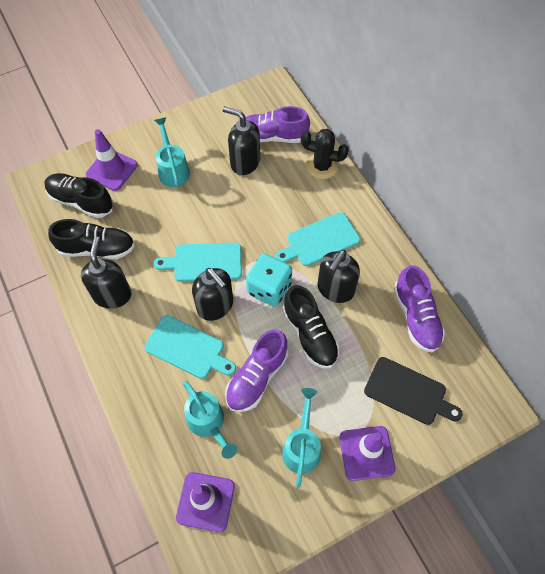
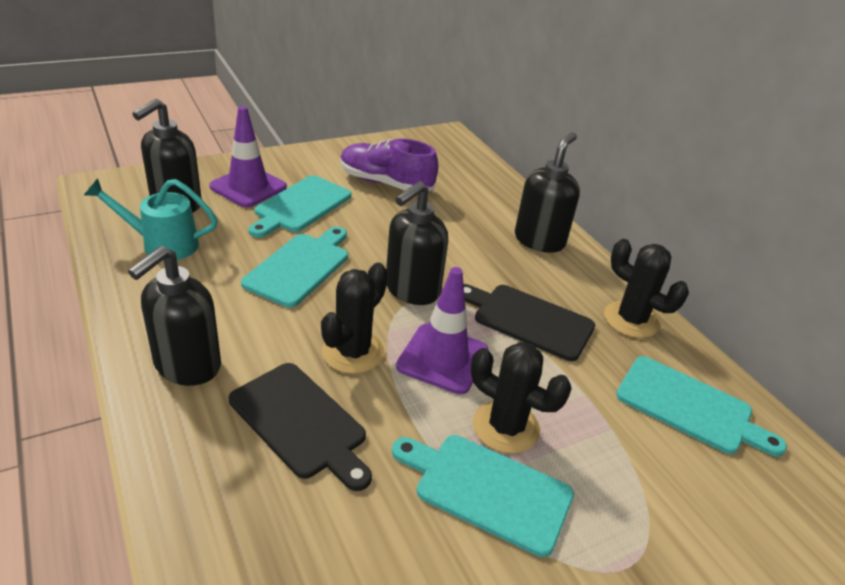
black cactus: [301,129,349,179] = 1 -> [321,262,388,374] [471,342,572,454] [604,239,689,338] = 3
black cutting board: [364,357,463,425] = 1 -> [229,363,372,491] [463,284,595,361] = 2
black shoe: [44,173,113,218] [48,219,135,259] [283,285,339,369] = 3 -> none = 0
purple shoe: [225,329,288,412] [246,106,310,143] [394,266,445,353] = 3 -> [340,139,438,191] = 1
purple traffic cone: [86,129,138,191] [176,472,235,532] [339,426,395,481] = 3 -> [209,106,287,207] [396,267,488,394] = 2
turquoise cutting board: [144,315,236,379] [154,242,242,282] [275,212,360,266] = 3 -> [241,227,348,307] [249,175,351,238] [392,435,574,557] [616,356,787,456] = 4
turquoise dice: [246,254,292,307] = 1 -> none = 0
turquoise watering can: [154,118,190,187] [183,381,237,459] [282,388,321,487] = 3 -> [84,178,218,261] = 1

